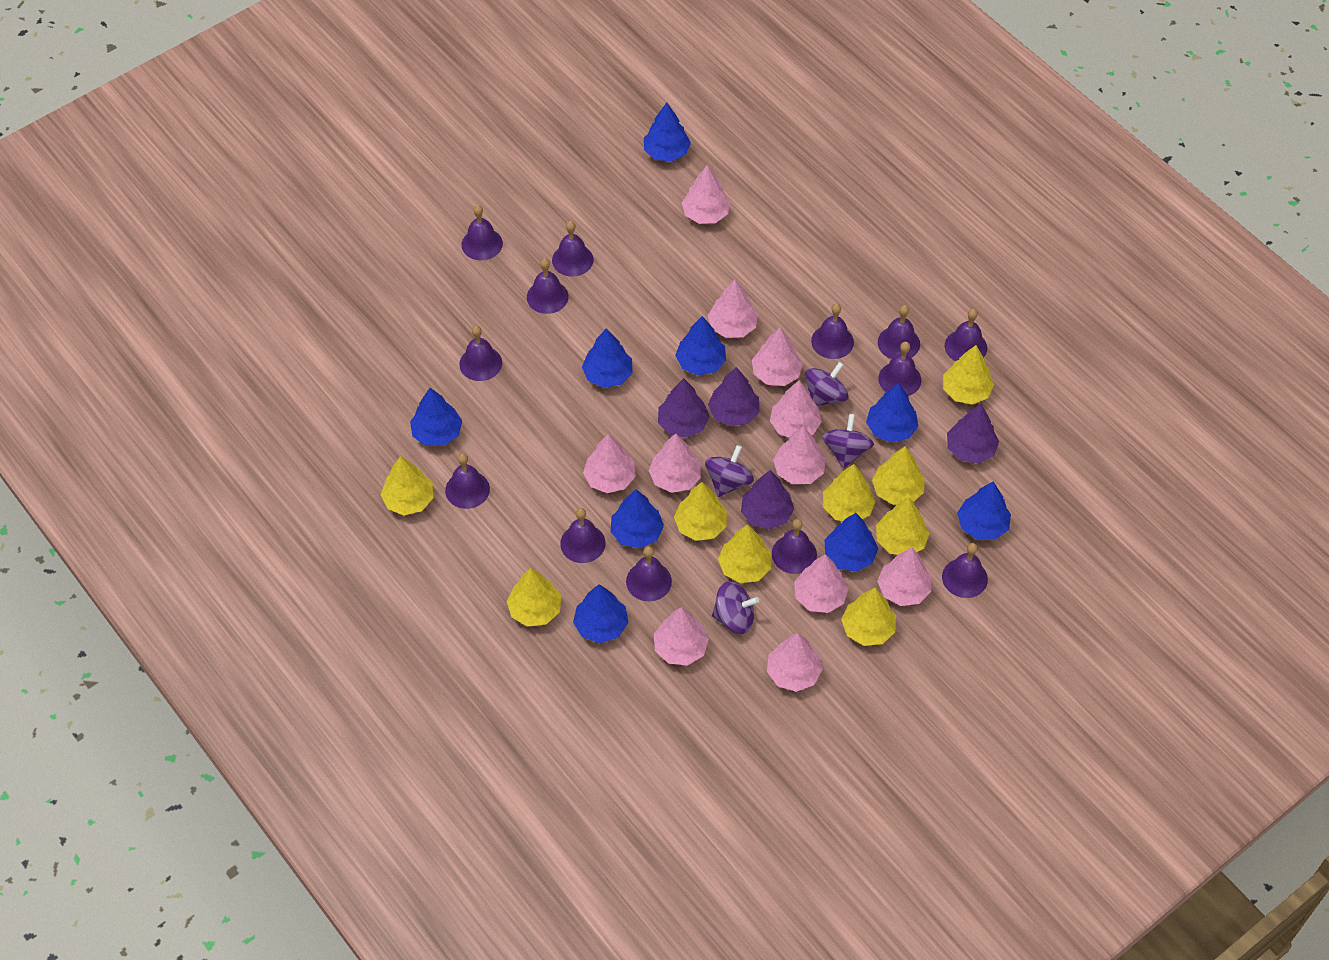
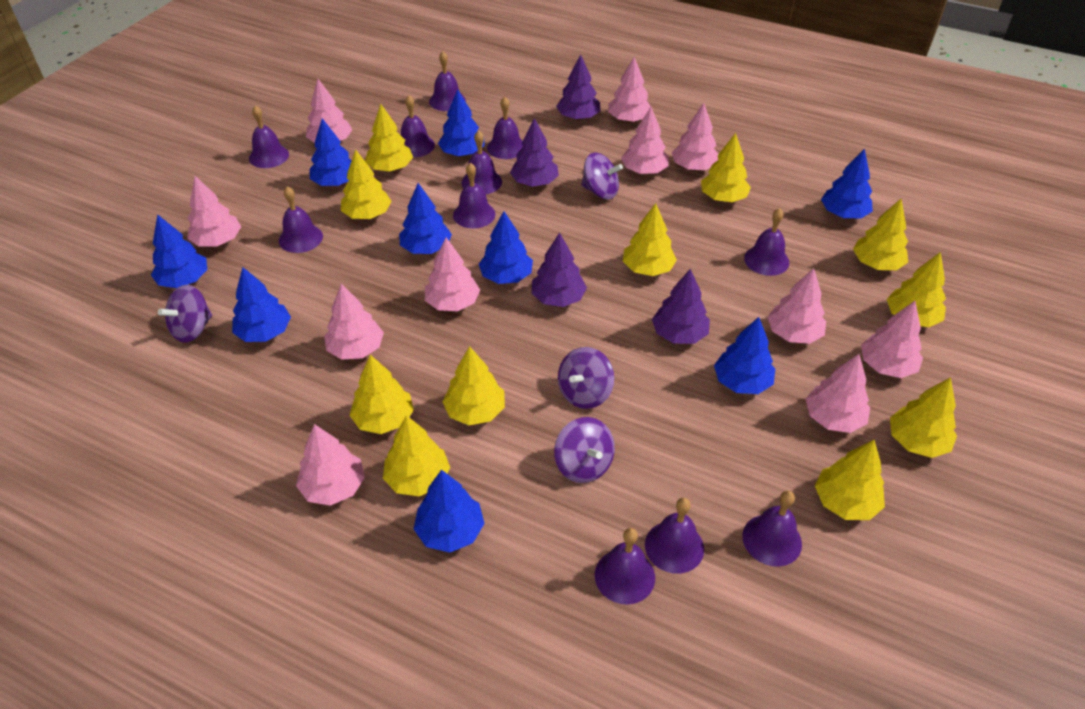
purple bell: [445,453,490,509] [459,326,502,381] [462,205,503,260] [527,258,569,314] [552,221,593,276] [560,508,605,563] [626,546,672,601] [772,519,817,574] [811,304,854,359] [878,305,920,359] [878,342,921,396] [942,543,988,598] [945,309,987,361] = 13 -> [249,105,289,168] [279,186,323,253] [401,95,435,157] [429,52,466,111] [453,163,495,228] [461,131,502,194] [487,97,523,159] [595,528,655,605] [645,498,704,574] [742,491,802,567] [744,208,789,276] = 11
yellow tree: [381,456,434,515] [507,568,561,627] [674,482,727,541] [718,525,771,583] [823,464,876,521] [841,588,896,646] [872,446,925,505] [876,498,930,555] [943,345,994,405] = 9 -> [341,149,392,219] [349,355,414,434] [365,104,413,172] [383,415,450,497] [442,346,505,425] [623,203,677,276] [701,133,751,202] [815,440,885,520] [853,198,908,270] [887,252,946,327] [890,377,957,458] = 11

